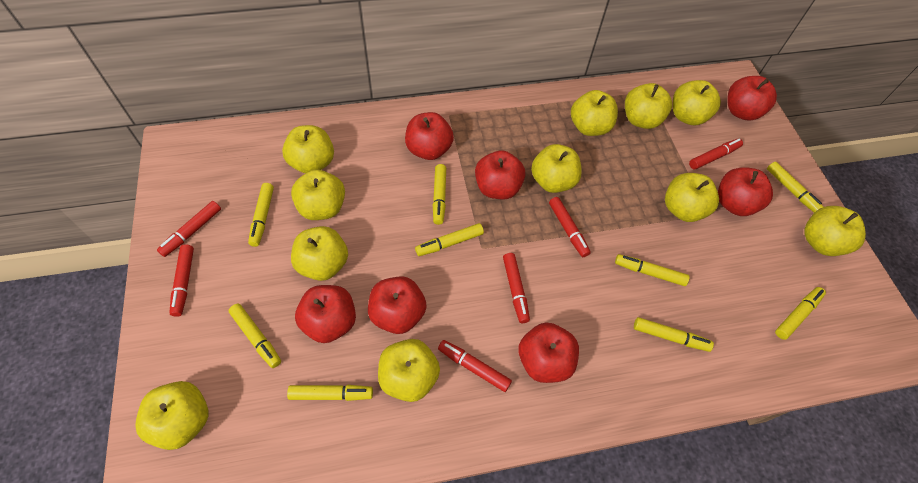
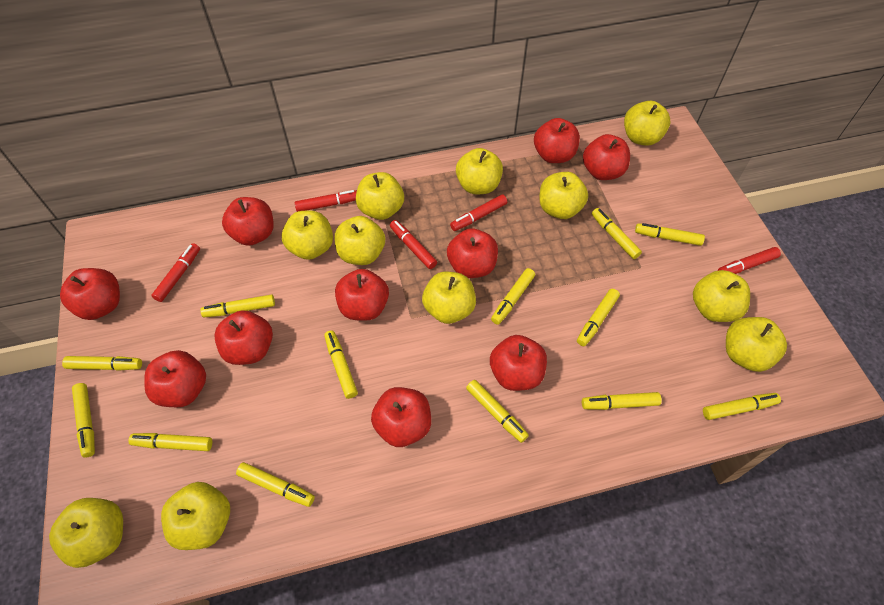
red apple: [295,285,356,343] [368,276,427,334] [405,112,454,160] [475,150,525,199] [518,322,579,383] [718,167,773,216] [728,76,777,121] = 7 -> [60,268,120,320] [144,350,206,407] [214,310,273,365] [222,197,274,246] [335,269,389,321] [371,387,431,447] [447,228,498,278] [490,335,547,391] [534,118,580,163] [583,134,630,180] = 10
red marker: [157,201,221,257] [169,245,194,317] [438,340,512,392] [503,253,530,323] [549,197,591,257] [689,138,743,170] = 6 -> [151,243,200,302] [295,190,357,212] [390,220,437,269] [450,194,507,231] [718,247,781,274] = 5
yellow marker: [228,304,281,368] [248,183,274,247] [287,385,373,401] [415,223,484,256] [433,164,446,225] [615,254,690,286] [634,317,714,352] [767,161,824,213] [775,287,826,340] = 9 -> [62,356,142,371] [72,383,95,457] [129,433,212,451] [200,294,275,317] [236,462,315,507] [324,331,358,399] [466,380,529,443] [491,268,535,325] [577,289,620,346] [582,392,662,410] [592,208,642,259] [635,223,705,246] [703,393,781,420] = 13

